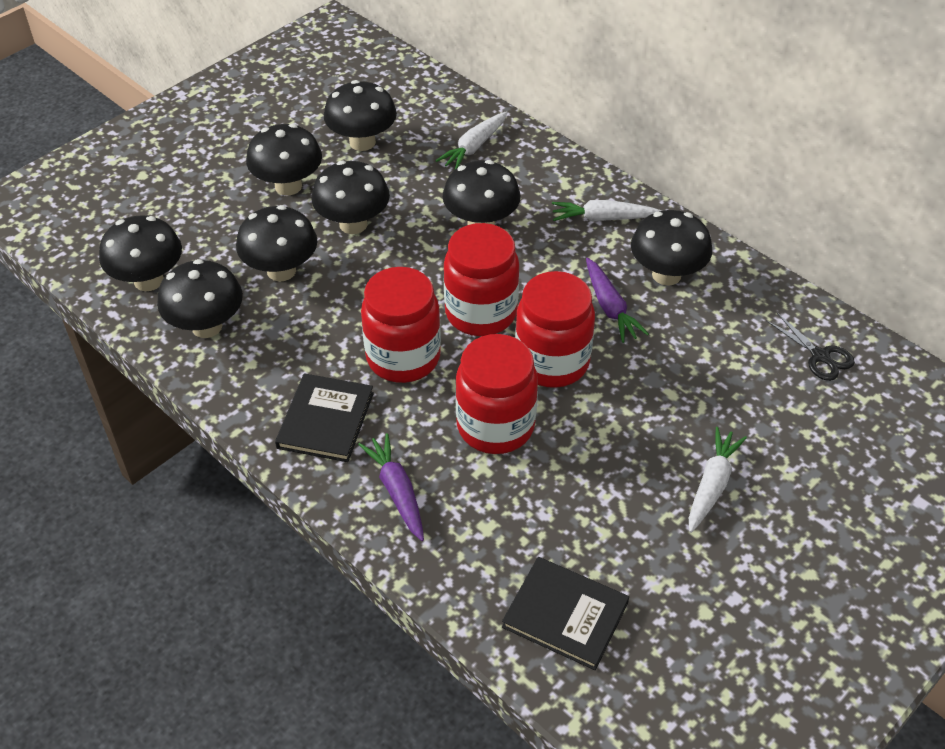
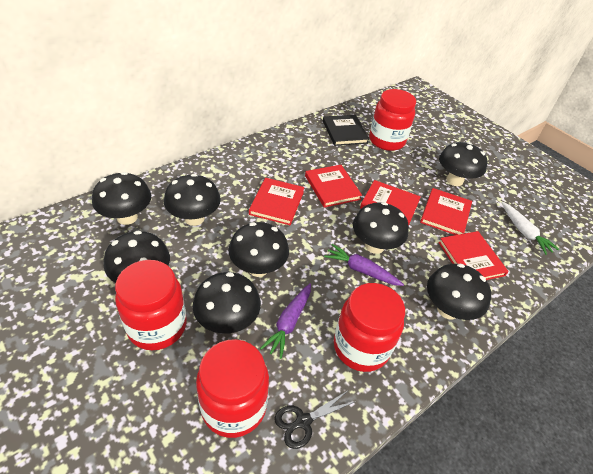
black book: [275,373,374,462] [502,557,629,670] = 2 -> [323,115,369,146] = 1
red book: none = 0 -> [249,178,305,225] [305,165,362,208] [360,180,421,225] [420,188,472,235] [438,231,509,280] = 5
white carrot: [435,111,508,169] [552,200,662,222] [689,427,747,533] = 3 -> [501,202,560,255] = 1

